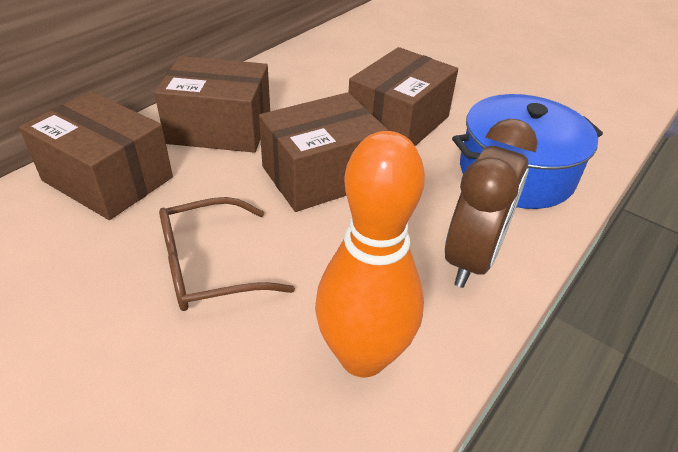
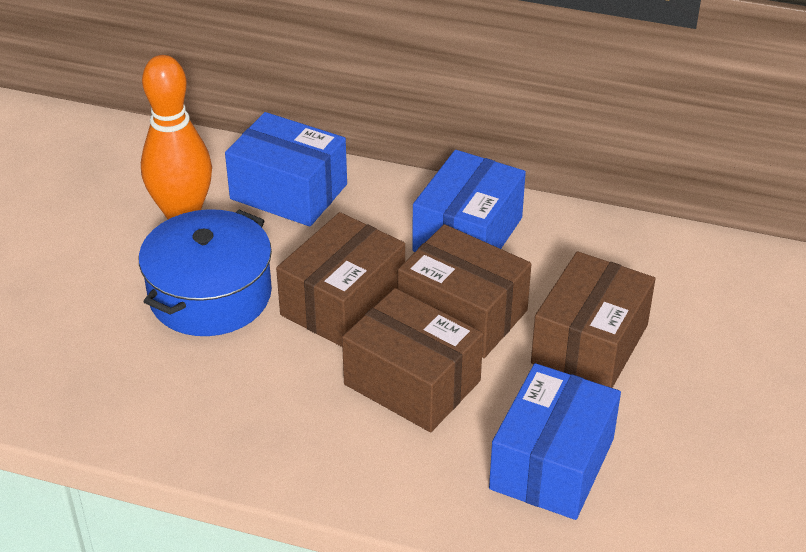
blue box: none = 0 -> [225,112,347,227] [412,150,526,252] [489,363,621,520] = 3
brown clock: [445,119,538,288] = 1 -> none = 0
brown glasses: [159,197,295,311] = 1 -> none = 0

